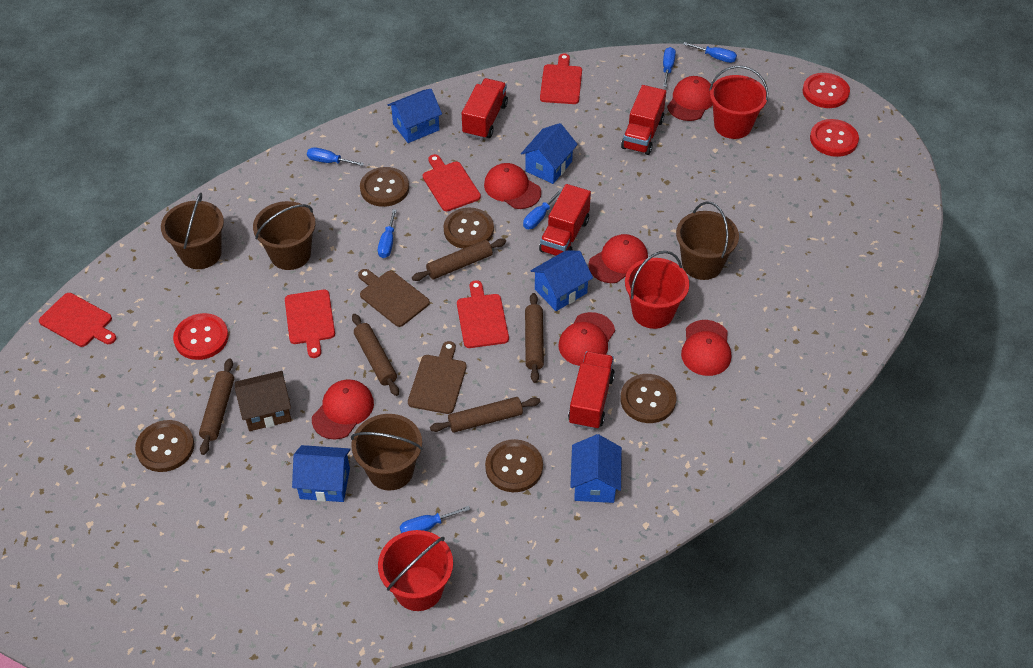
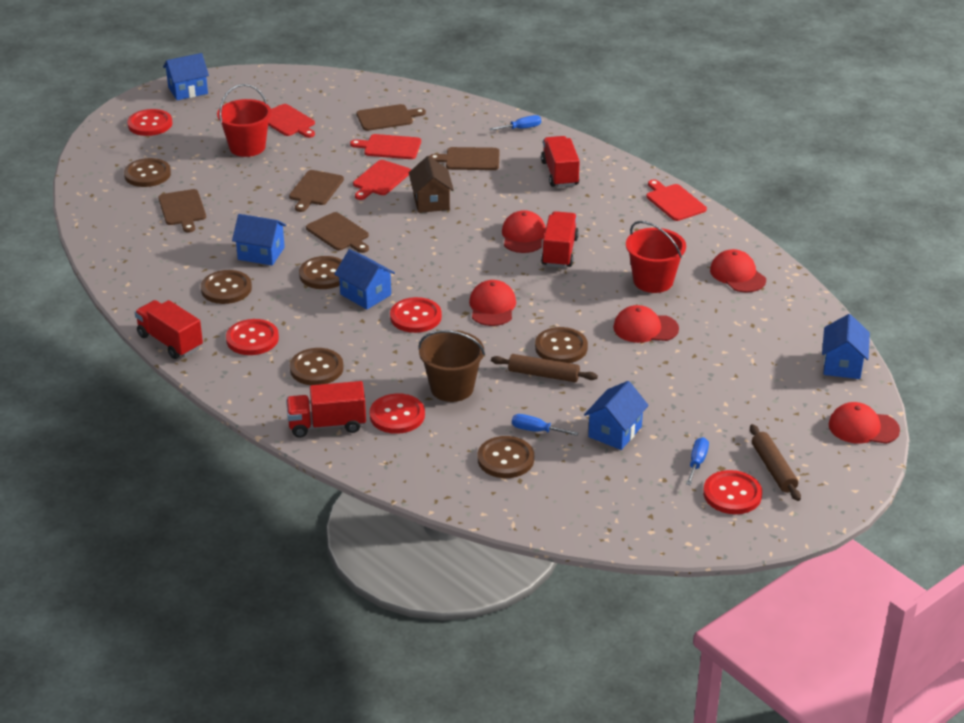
blue screwdriver: [307,147,364,166] [378,209,397,258] [400,506,470,533] [523,189,562,229] [663,47,676,87] [683,42,737,63] = 6 -> [489,115,541,131] [512,414,578,436] [686,437,709,485] = 3
brown bucket: [161,193,224,269] [253,201,316,270] [351,414,423,491] [676,201,739,280] = 4 -> [418,330,485,402] = 1
brown button: [135,420,194,472] [360,167,409,207] [443,208,494,249] [485,439,543,492] [620,374,677,423] = 5 -> [124,158,171,187] [201,270,252,304] [290,348,344,385] [299,256,342,289] [477,436,534,478] [535,327,588,363] = 6
brown cutting board: [358,269,430,327] [408,341,467,414] = 2 -> [158,189,206,233] [289,170,344,212] [306,212,369,253] [356,104,426,131] [430,147,500,170] = 5
brown rolling pin: [199,359,234,455] [352,314,399,396] [412,238,506,281] [430,397,540,433] [525,293,544,383] = 5 -> [491,354,598,382] [750,424,801,501] = 2
red bucket: [378,530,453,611] [625,251,689,329] [709,66,768,139] = 3 -> [217,84,272,157] [626,221,686,293] = 2
red button: [173,313,229,360] [803,73,850,108] [810,119,859,157] = 3 -> [127,109,172,136] [226,319,279,355] [369,393,425,434] [390,297,442,333] [703,470,762,514] = 5
red cap: [312,379,374,440] [484,163,541,209] [558,312,615,366] [589,234,648,283] [667,76,713,121] [681,320,731,376] = 6 -> [469,280,516,326] [502,210,546,253] [613,305,679,343] [710,249,766,293] [829,402,900,444] = 5
red cutting board: [39,293,116,347] [285,290,335,358] [423,154,481,211] [457,280,509,348] [540,53,582,104] = 5 -> [268,104,315,138] [350,134,421,159] [353,160,411,200] [646,179,707,221] = 4

